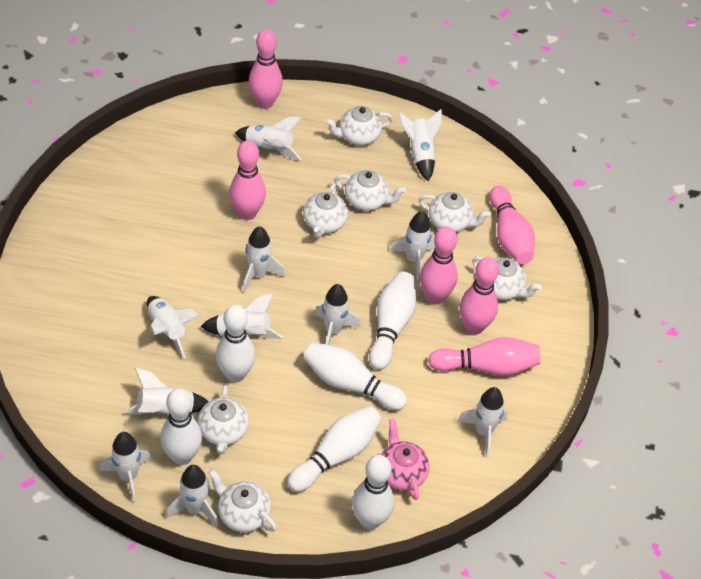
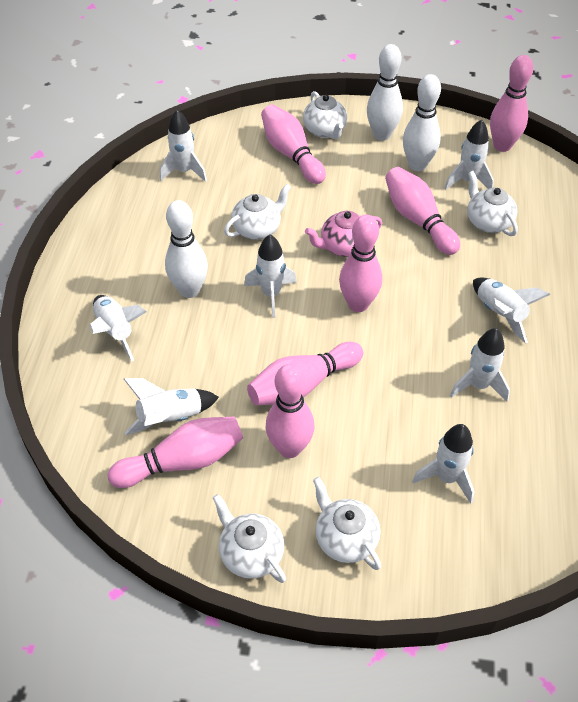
pink bowling pin: [229,140,266,220] [248,29,283,109] [420,226,458,304] [428,337,540,376] [459,257,499,335] [490,186,535,264] = 6 -> [108,416,243,488] [247,342,363,405] [261,105,326,184] [266,364,314,458] [339,215,382,312] [385,167,460,255] [490,55,533,152] = 7
white bowling pin: [160,388,202,465] [216,305,255,383] [287,406,382,492] [303,342,407,410] [352,455,394,529] [369,271,416,370] = 6 -> [165,200,208,298] [367,44,403,141] [403,74,441,171] = 3
white rocket: [99,432,151,503] [124,368,209,414] [147,296,200,358] [166,465,219,527] [200,293,283,339] [235,117,302,161] [243,226,285,293] [314,284,360,345] [390,211,435,280] [398,109,442,181] [457,387,508,457] = 11 -> [90,295,147,361] [124,378,219,435] [160,110,207,182] [244,234,297,318] [412,424,474,503] [444,119,494,190] [450,328,510,402] [473,278,550,343] = 8
white teapot: [198,385,249,454] [208,469,277,533] [303,183,348,238] [325,106,393,145] [334,170,406,211] [419,192,491,232] [472,256,542,300] = 7 -> [213,494,286,583] [224,184,291,240] [303,91,347,139] [313,477,381,570] [467,171,518,236] = 5

